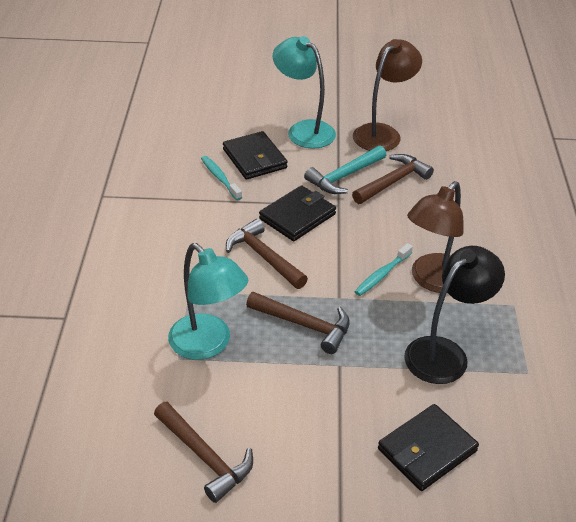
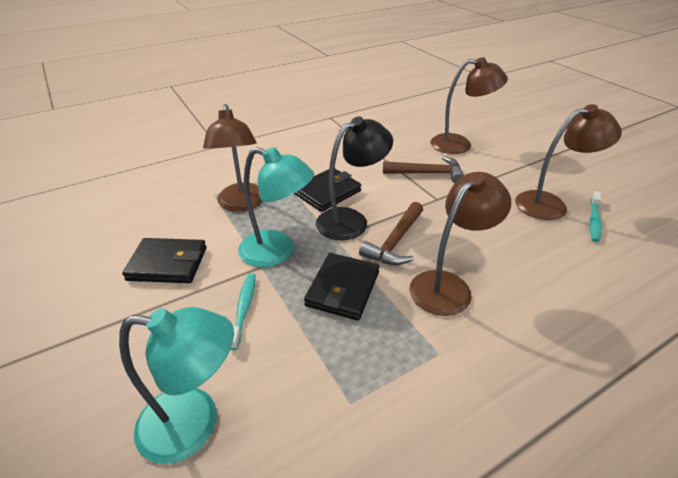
brown hammer: [154,402,253,503] [226,219,308,289] [246,292,350,354] [352,154,434,204] = 4 -> [359,202,423,265] [383,156,464,183] = 2
brown lamp: [353,39,422,151] [407,181,464,293] = 2 -> [203,104,263,212] [410,172,511,316] [431,57,508,154] [515,104,622,220] = 4
turquoise hammer: [304,145,386,194] = 1 -> none = 0

